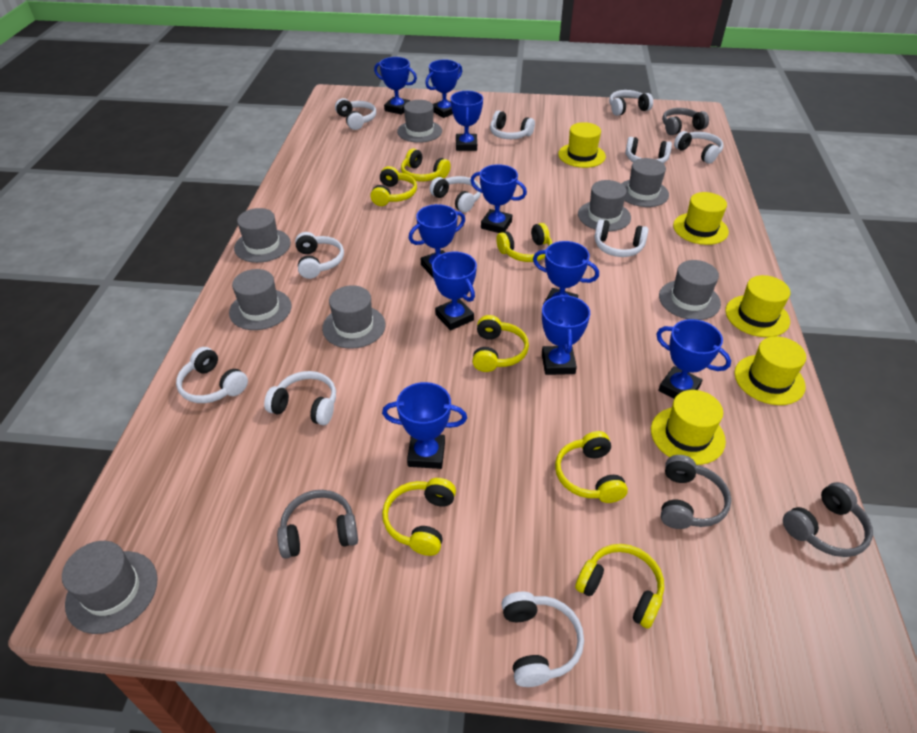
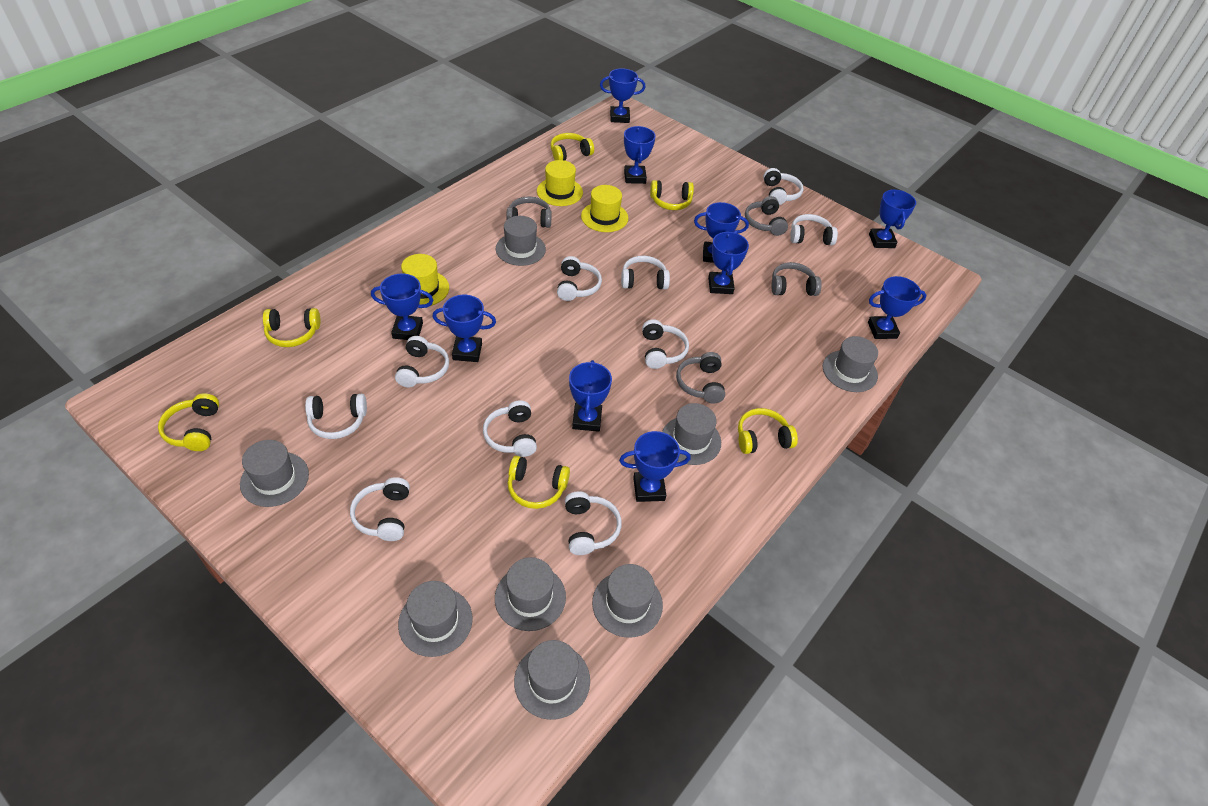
white headphones: [176,347,248,403] [264,371,336,425] [295,232,344,279] [335,98,376,130] [430,176,481,213] [490,110,535,139] [502,592,584,687] [594,219,649,257] [609,90,653,116] [625,137,672,164] [674,131,723,164] = 11 -> [305,394,367,439] [350,477,410,541] [395,336,449,387] [483,400,537,457] [557,256,602,301] [565,491,621,555] [621,256,670,290] [642,319,689,369] [763,168,803,205] [790,214,838,245] = 10
yellow hat: [558,122,606,168] [651,390,726,465] [673,192,729,245] [726,275,790,337] [734,336,806,405] = 5 -> [401,254,449,306] [537,160,583,206] [581,185,628,232] = 3
yellow headphones: [370,166,417,206] [382,478,456,556] [401,148,451,182] [472,315,529,372] [496,223,552,262] [555,431,628,503] [575,544,664,629] = 7 -> [158,393,219,451] [263,308,320,347] [508,456,570,509] [550,133,594,161] [650,180,694,210] [738,408,798,454] = 6

